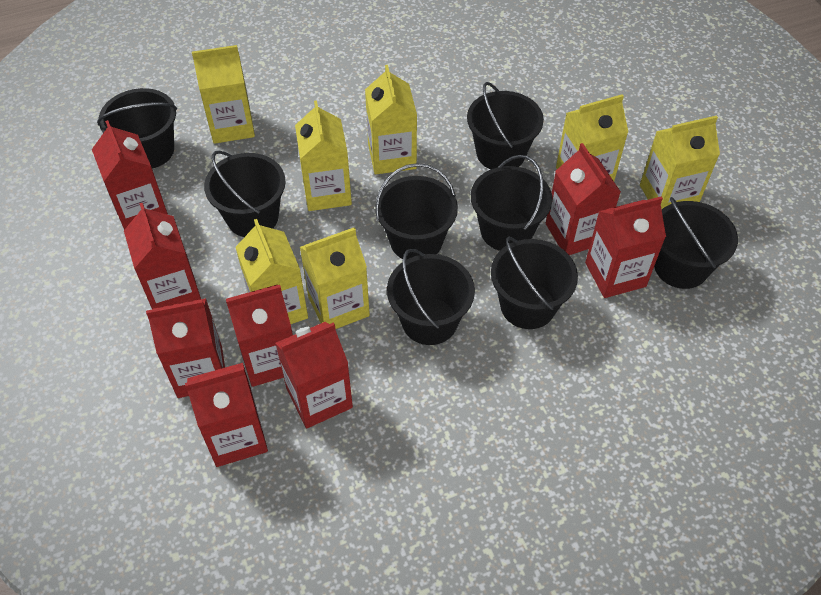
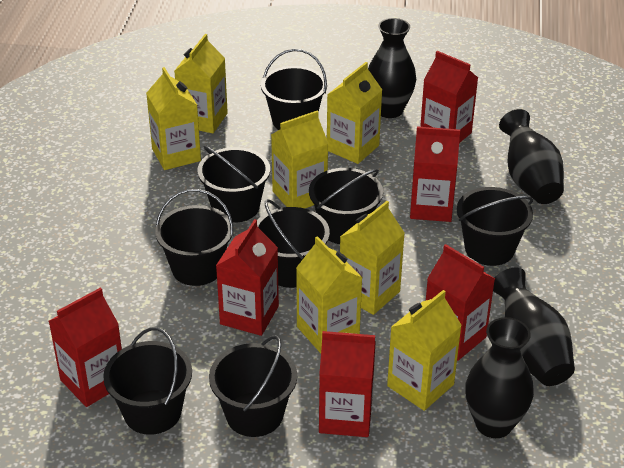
black vase: none = 0 -> [368,18,416,118] [465,317,534,438] [493,267,575,386] [499,109,564,204] = 4
red carton: [92,120,168,230] [124,203,201,309] [146,298,225,398] [185,363,268,467] [226,285,293,387] [275,322,353,428] [546,143,621,255] [585,197,666,298] = 8 -> [49,288,122,407] [216,219,279,336] [319,331,376,437] [410,127,460,222] [420,51,478,143] [426,244,495,361] = 6

